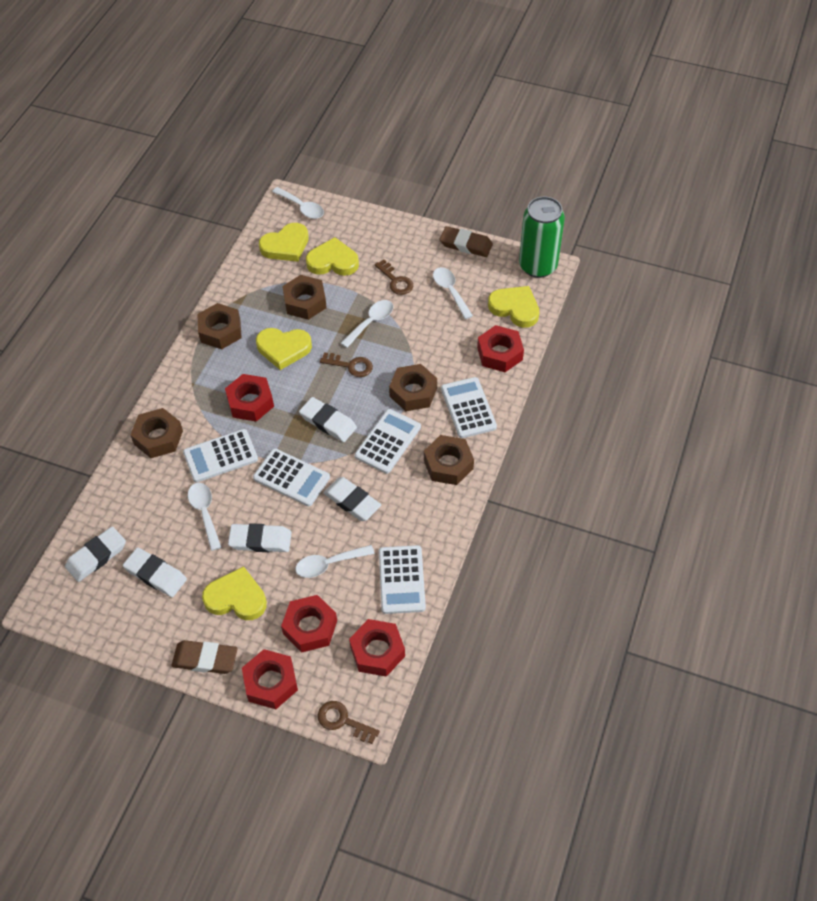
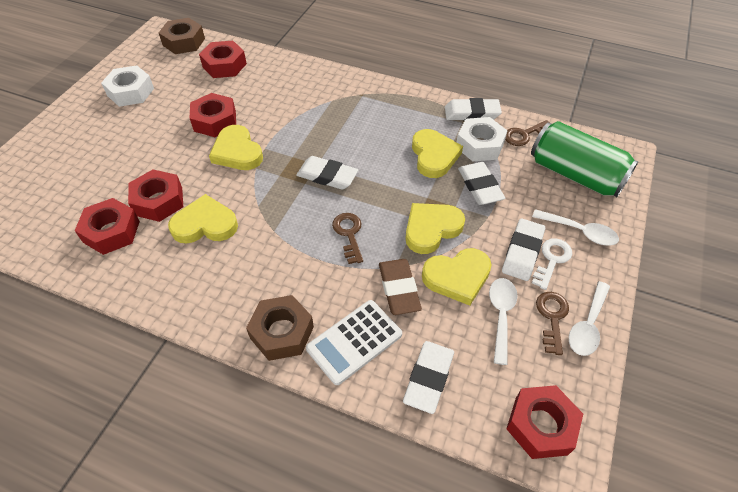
brown eraser: [171,640,238,674] [440,226,493,257] = 2 -> [379,259,422,315] = 1
brown nut: [131,408,183,458] [197,303,242,349] [282,275,327,320] [389,364,437,411] [424,435,474,485] = 5 -> [159,18,205,54] [246,295,314,361] = 2
white calculator: [183,429,258,483] [253,448,330,506] [355,409,421,474] [379,545,426,614] [441,377,497,438] = 5 -> [306,300,402,385] = 1
white key: none = 0 -> [532,238,572,290] = 1
white nut: none = 0 -> [101,65,154,107] [457,117,508,162] = 2
white spoon: [188,483,221,551] [272,187,324,219] [295,545,375,578] [341,300,394,348] [433,267,473,319] = 5 -> [489,278,518,365] [532,209,619,246] [569,281,610,356] = 3

